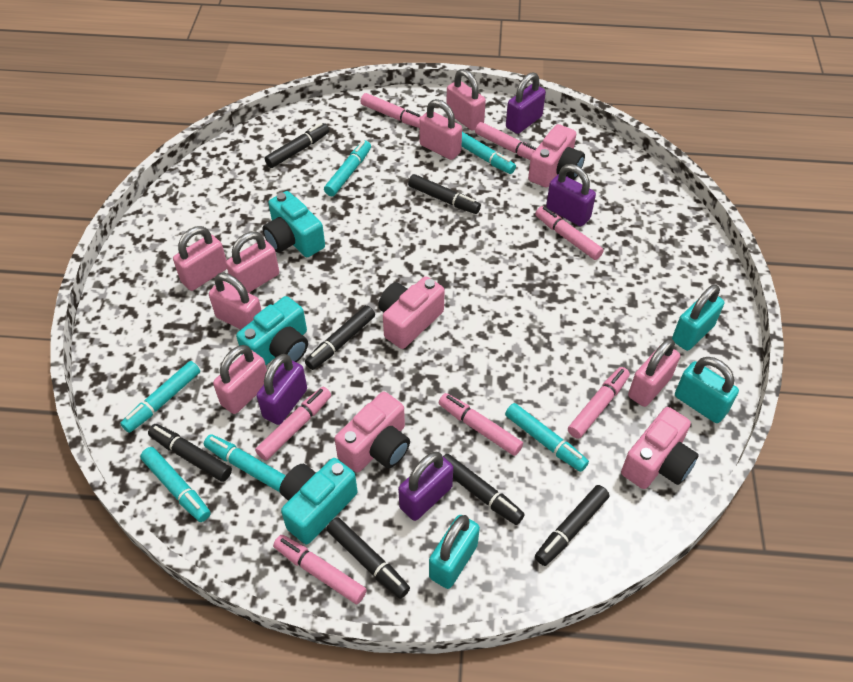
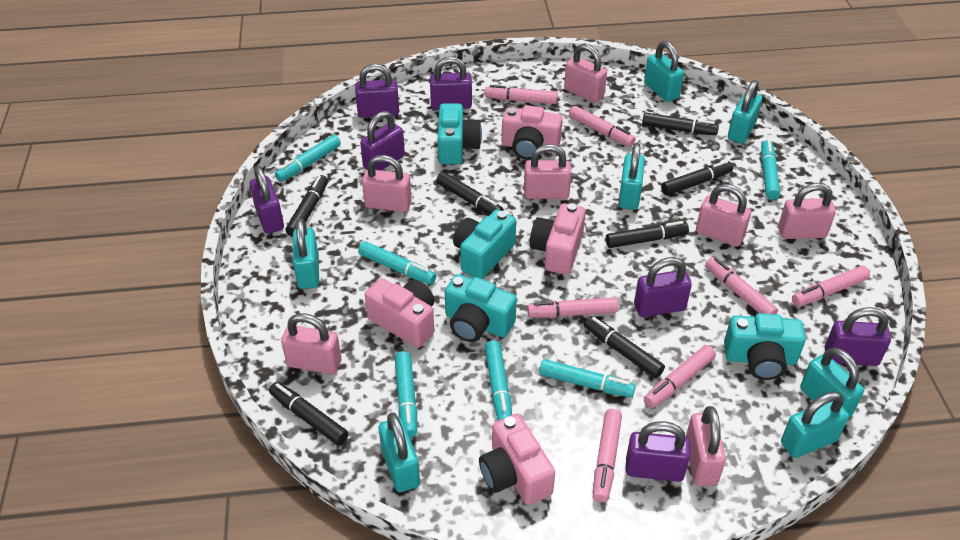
purple padlock: [257,354,307,425] [398,452,453,521] [506,72,546,134] [546,164,596,226] = 4 -> [250,166,284,234] [355,64,399,118] [360,111,405,170] [430,56,472,110] [626,421,690,482] [634,257,692,317] [825,307,891,366] = 7
turquoise camera: [236,296,308,365] [262,191,325,257] [279,458,358,544] = 3 -> [438,104,482,164] [445,274,517,342] [453,209,516,279] [724,313,806,380] = 4
turquoise padlock: [429,515,480,589] [672,285,724,351] [675,357,739,423] = 3 -> [293,218,319,289] [379,413,420,492] [619,143,645,210] [644,41,684,102] [728,80,762,143] [781,391,849,458] [800,347,864,417] = 7

